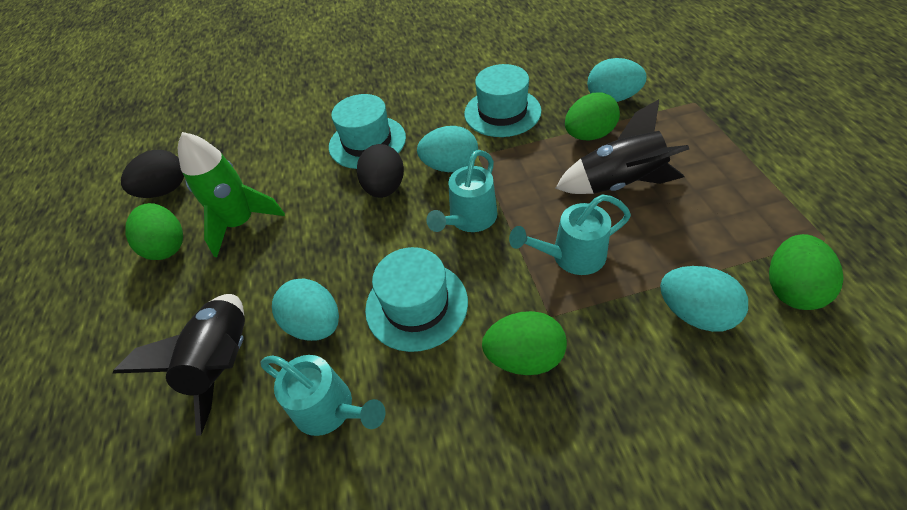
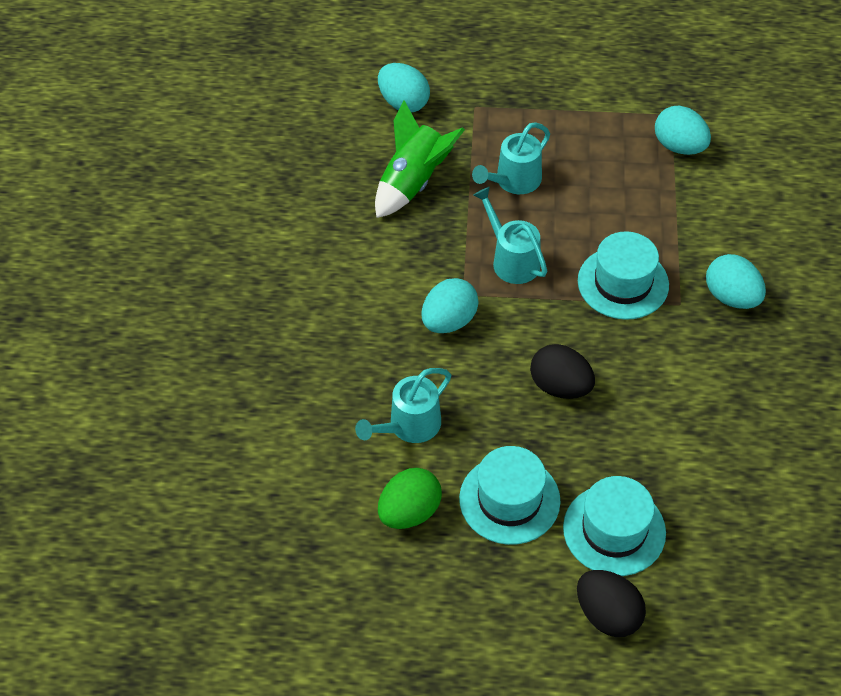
black rocket: [112,294,245,436] [555,99,689,194] = 2 -> none = 0
green egg: [125,203,183,260] [482,311,567,375] [565,92,620,140] [769,234,844,310] = 4 -> [378,468,442,529] = 1

